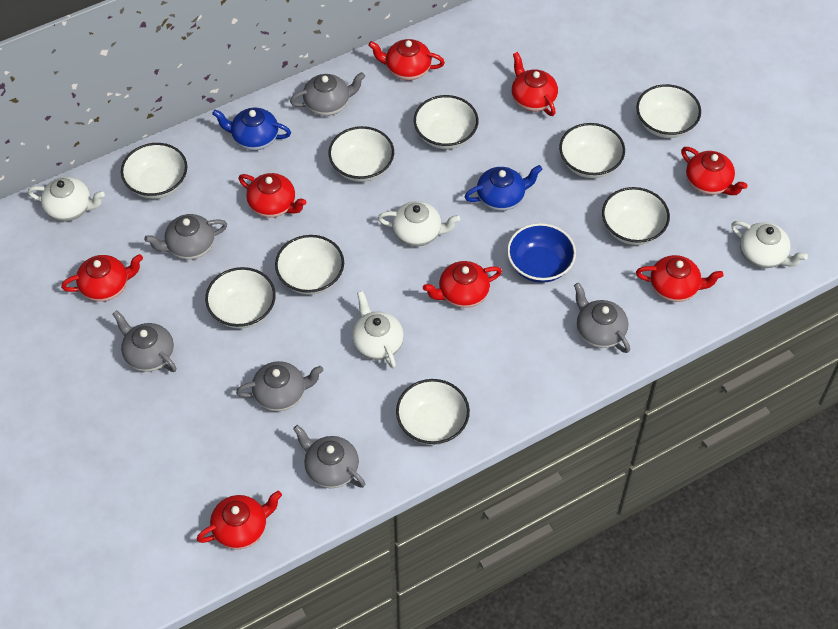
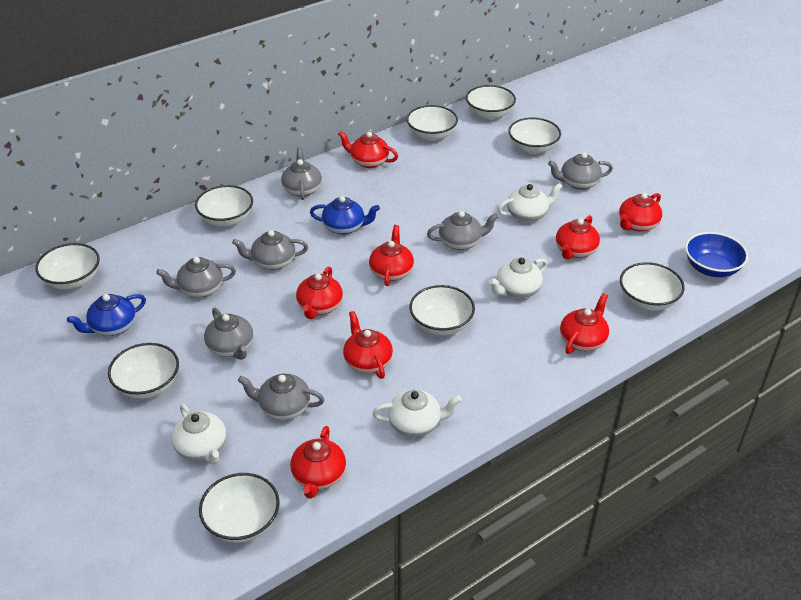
grey teapot: [113,311,177,372] [144,214,227,260] [236,361,323,411] [290,72,365,116] [293,425,365,488] [574,283,630,353] = 6 -> [156,257,236,298] [204,308,253,360] [232,230,308,270] [238,374,325,420] [281,147,322,200] [427,211,498,250] [548,152,613,190] = 7

